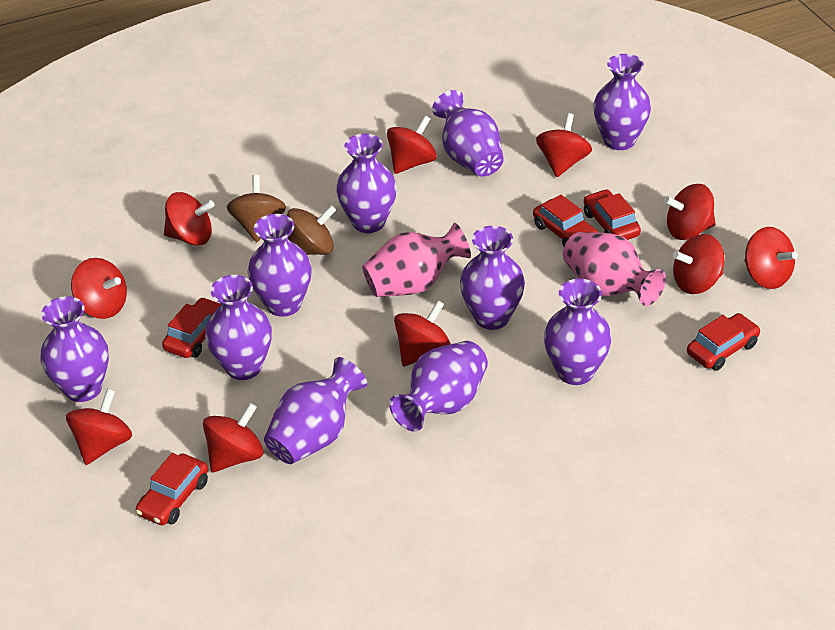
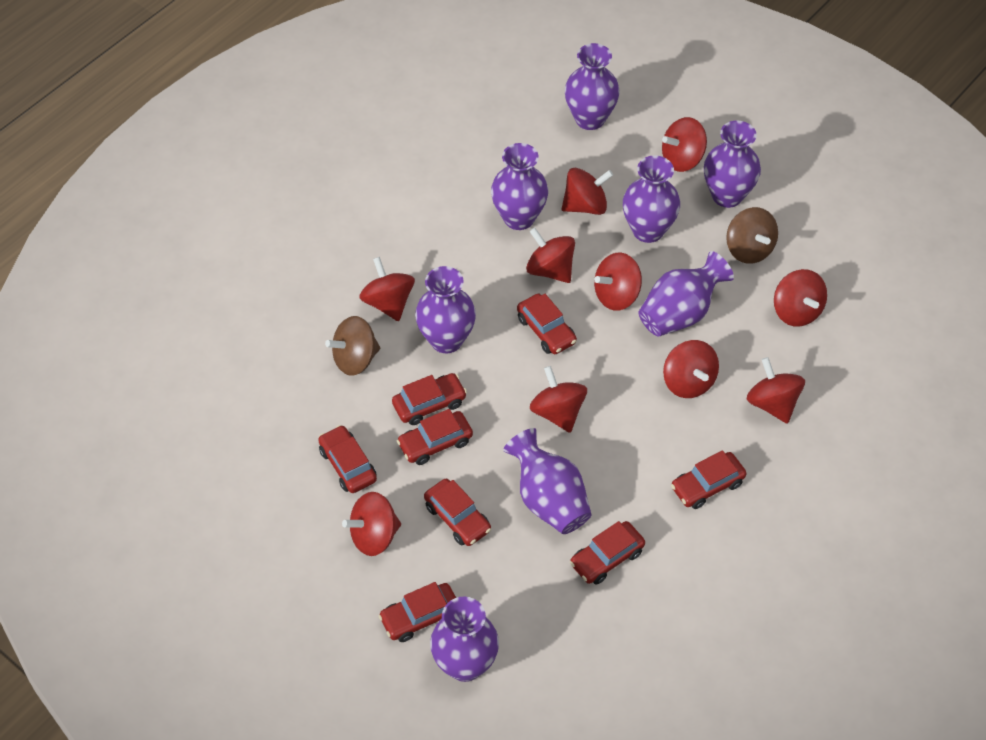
pink vase: [362,223,471,297] [563,232,666,306] = 2 -> none = 0
purple vase: [40,296,109,402] [205,275,272,380] [248,214,312,317] [264,357,367,464] [336,134,397,233] [389,341,488,432] [432,90,504,177] [460,226,525,330] [544,279,612,385] [593,54,651,150] = 10 -> [415,266,476,353] [430,596,499,682] [491,143,548,230] [503,428,592,534] [565,43,620,130] [623,155,680,243] [639,251,734,337] [704,121,761,208] = 8
red car: [136,453,208,526] [162,297,221,358] [533,195,598,247] [584,189,641,240] [687,313,761,371] = 5 -> [318,425,377,493] [378,582,456,642] [392,373,467,425] [397,409,473,465] [424,479,491,546] [517,294,577,354] [570,521,645,585] [671,450,747,509] = 8

